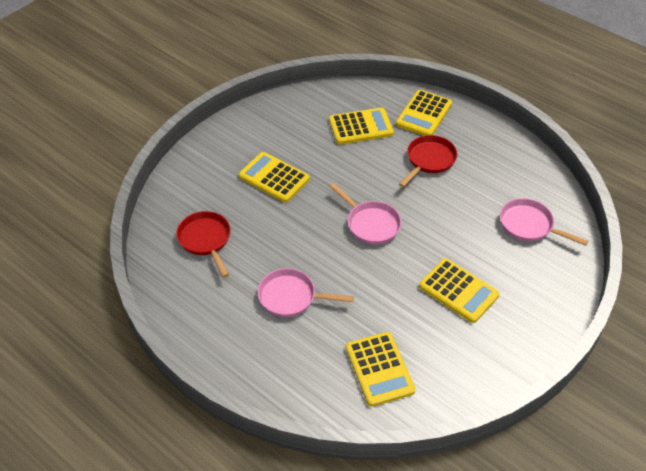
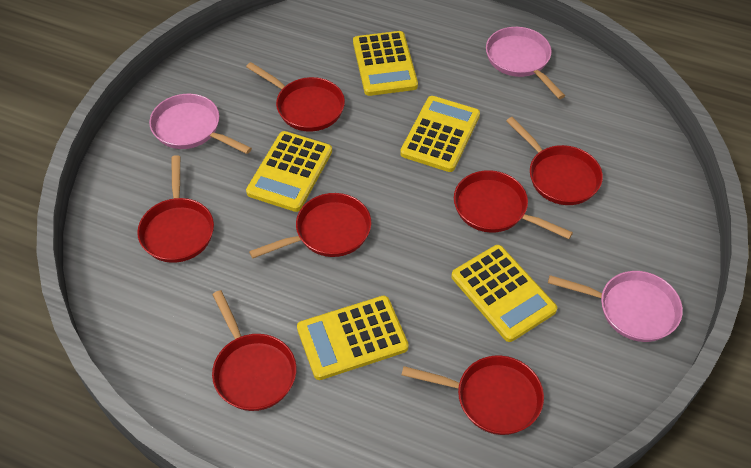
red pan: [176,211,231,278] [399,135,457,187] = 2 -> [137,155,214,263] [212,290,296,411] [246,62,345,132] [249,193,371,259] [402,355,544,435] [454,170,573,239] [506,117,603,205] = 7

